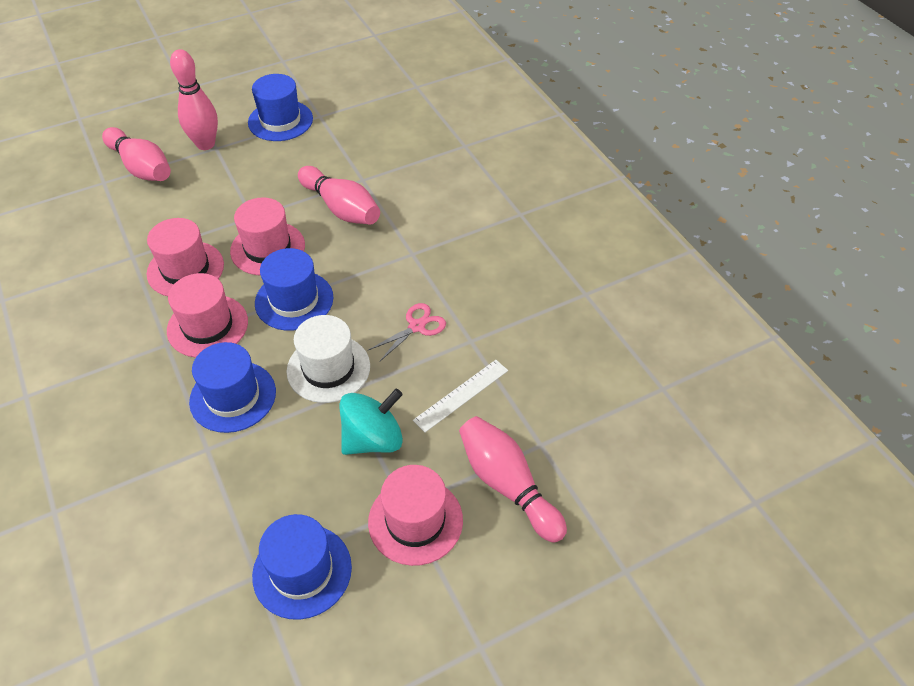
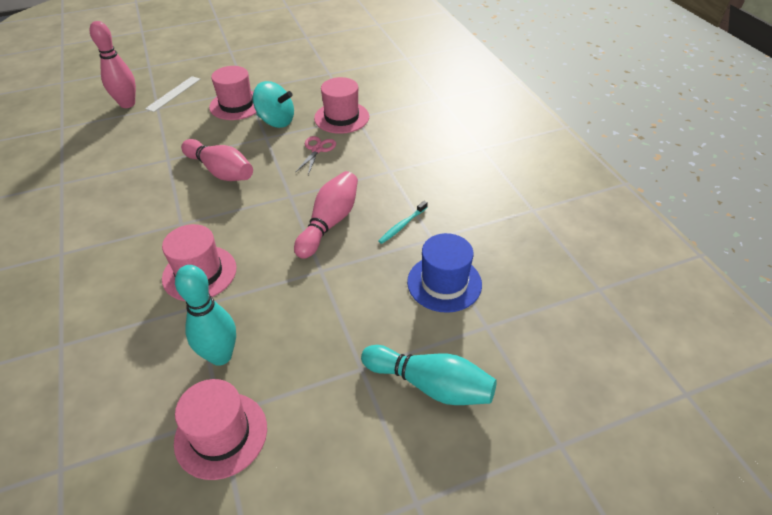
blue hat: [189,342,276,433] [248,74,313,141] [252,514,352,620] [255,248,334,331] = 4 -> [407,233,482,313] = 1
pink bowling pin: [102,127,171,181] [170,49,218,150] [298,166,380,225] [459,416,567,543] = 4 -> [90,21,136,108] [181,139,253,181] [294,171,358,259] = 3
turquoise bowling pin: none = 0 -> [175,265,236,366] [361,345,497,405] = 2
turquoise toothbrush: none = 0 -> [378,201,428,244] = 1
white hat: [287,315,370,403] = 1 -> none = 0

